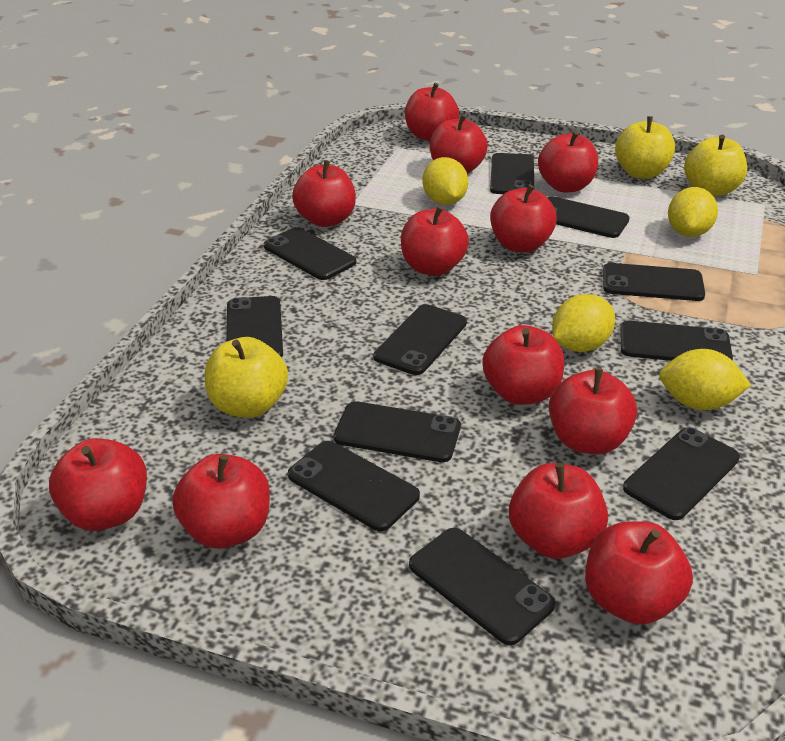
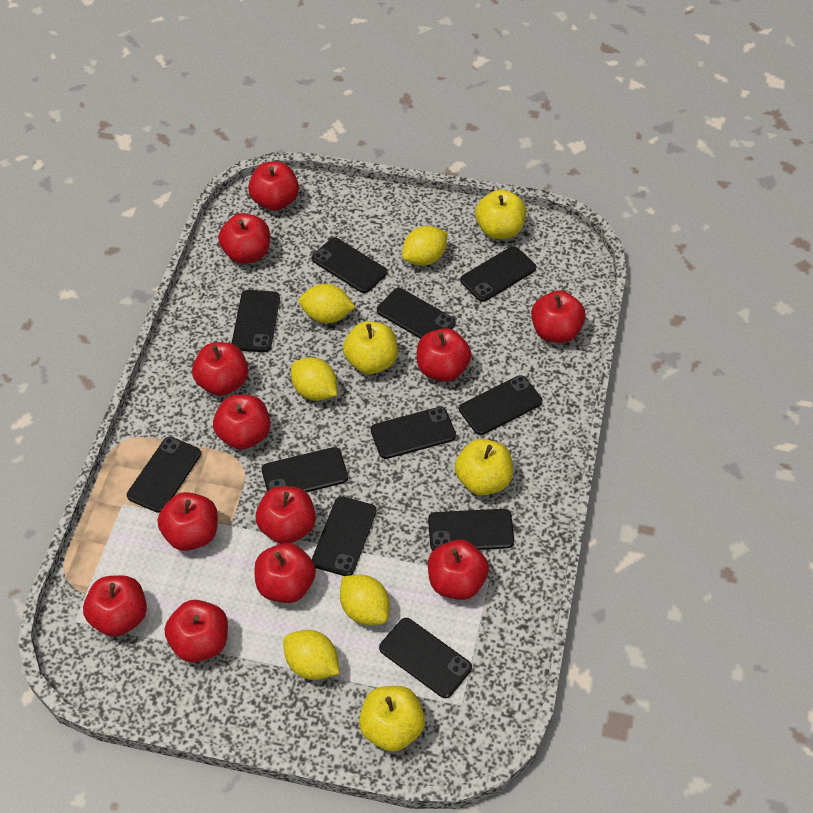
yellow apple: [205,337,288,418] [615,116,675,179] [684,135,747,196] = 3 -> [343,321,398,374] [359,686,425,752] [455,439,513,496] [475,189,526,239] = 4
yellow lemon: [423,157,468,205] [552,294,615,352] [659,349,751,410] [668,187,718,237] = 4 -> [283,630,340,680] [291,357,337,401] [299,284,355,324] [340,575,390,625] [402,226,448,266] = 5

